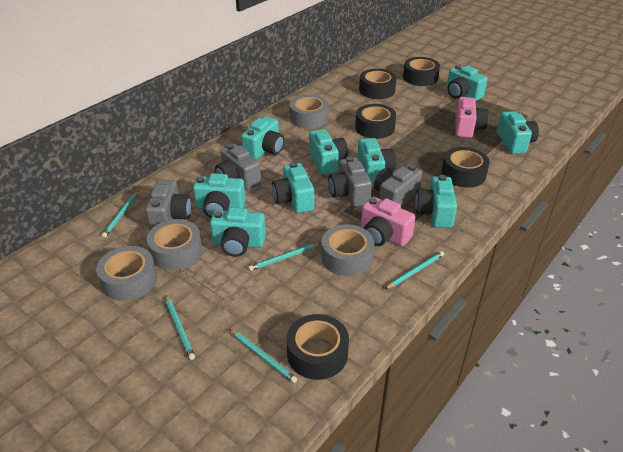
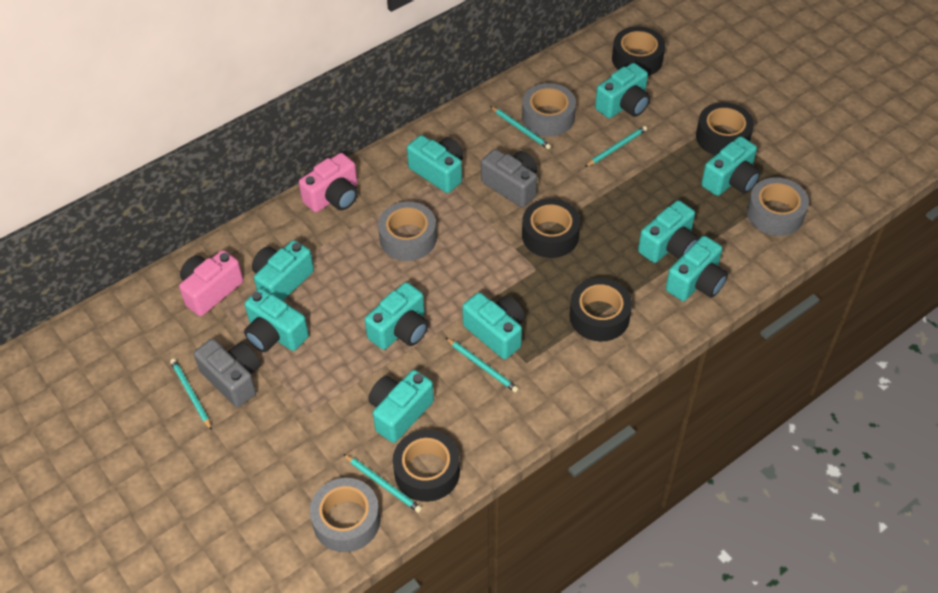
grey camera: [145,180,191,230] [215,144,261,190] [328,156,372,207] [374,164,422,207] = 4 -> [194,339,261,407] [481,149,538,208] = 2
turquoise camera: [193,173,246,218] [210,207,266,257] [241,116,284,160] [272,162,314,213] [309,129,348,175] [357,138,396,184] [415,175,457,228] [447,65,488,101] [497,111,539,154] = 9 -> [244,288,309,352] [252,240,314,301] [365,282,428,350] [368,370,434,443] [407,135,464,193] [462,293,525,359] [595,63,650,118] [638,200,699,263] [666,236,728,301] [701,136,761,196] = 10

